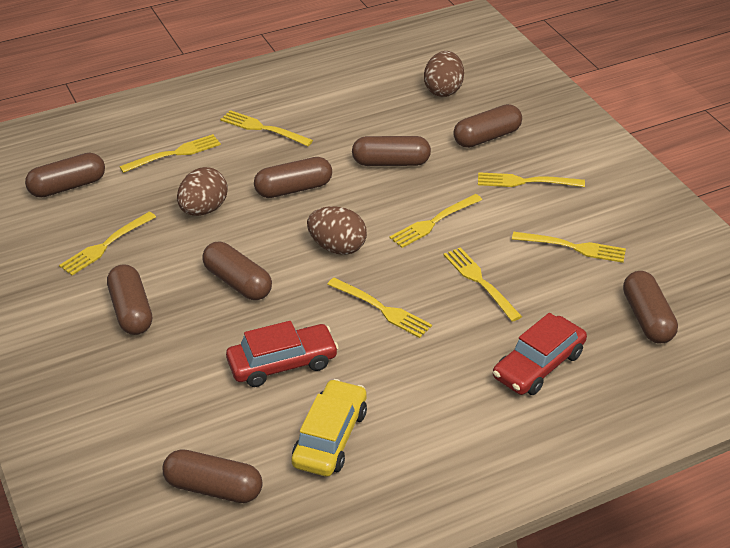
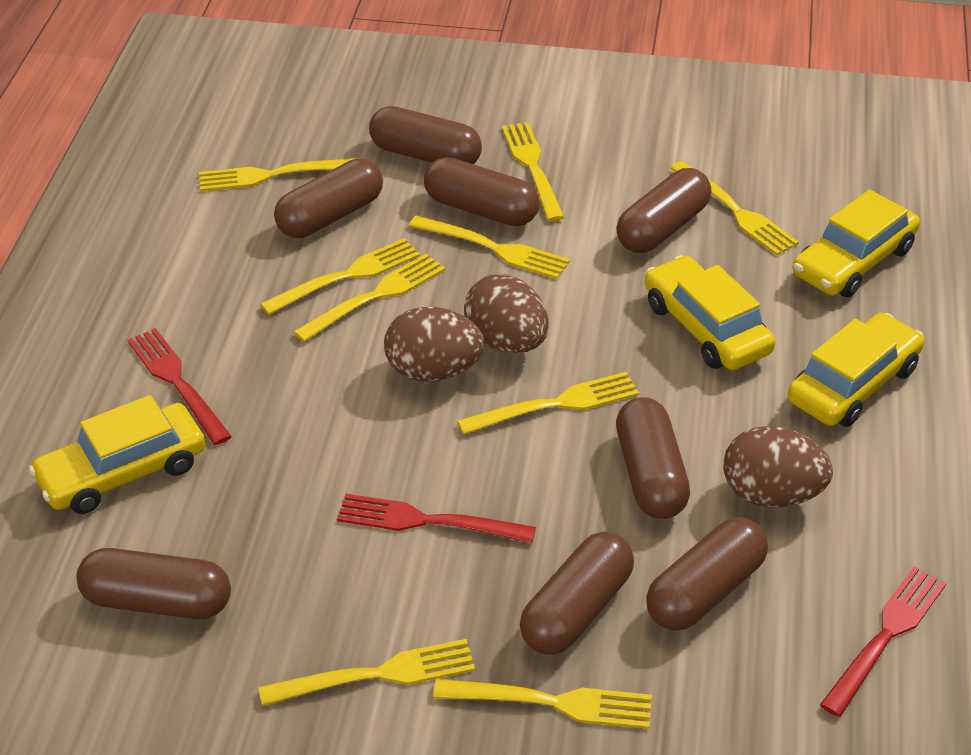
red car: [226,321,339,387] [493,313,587,395] = 2 -> none = 0
red fork: none = 0 -> [127,328,232,445] [337,494,536,543] [820,566,946,717] = 3
yellow car: [291,379,367,477] = 1 -> [29,395,205,514] [645,255,775,370] [788,313,924,427] [793,189,920,297] = 4
yellow fork: [59,212,156,275] [119,134,221,173] [220,110,313,146] [327,278,432,338] [389,194,482,248] [444,247,522,322] [478,172,585,187] [512,232,626,263] = 8 -> [199,158,359,191] [258,639,475,706] [260,238,420,315] [294,254,445,342] [409,215,570,279] [433,679,652,729] [457,372,639,435] [502,122,564,221] [670,161,799,255] = 9

